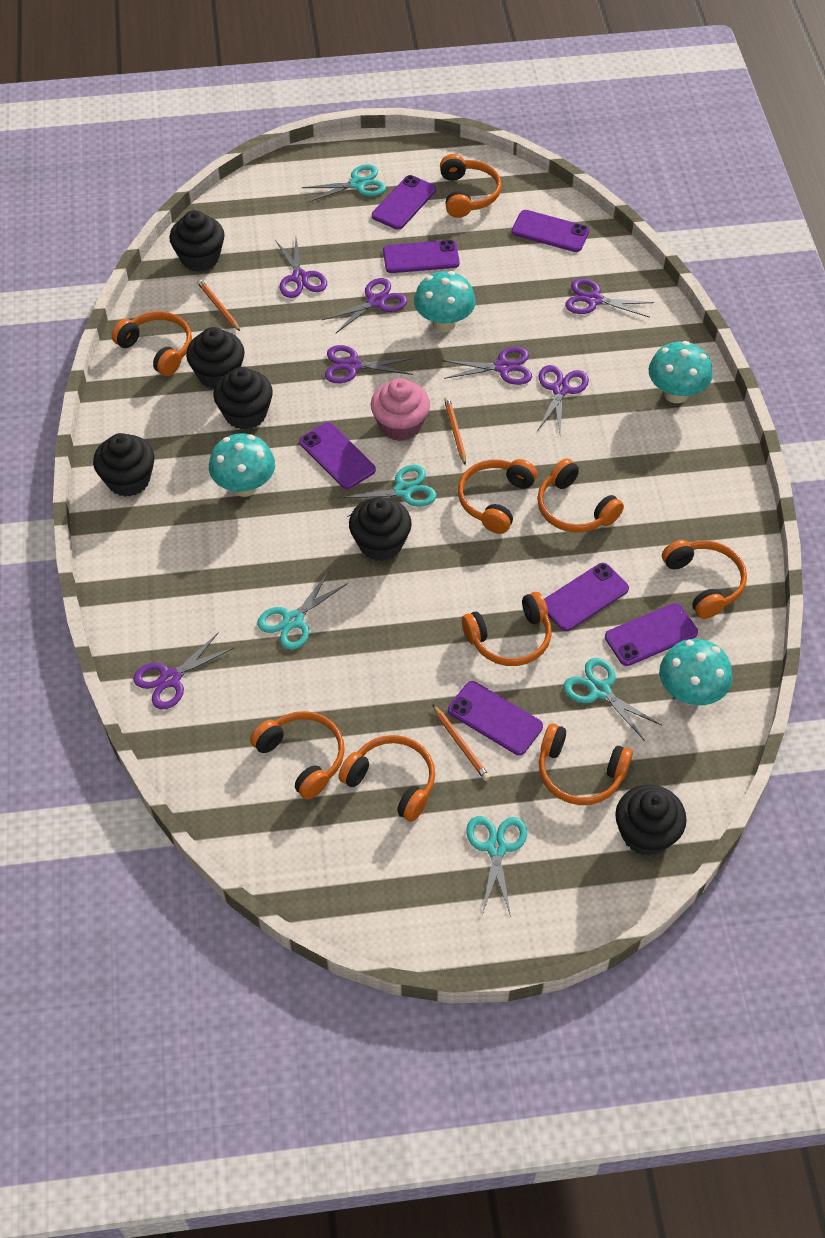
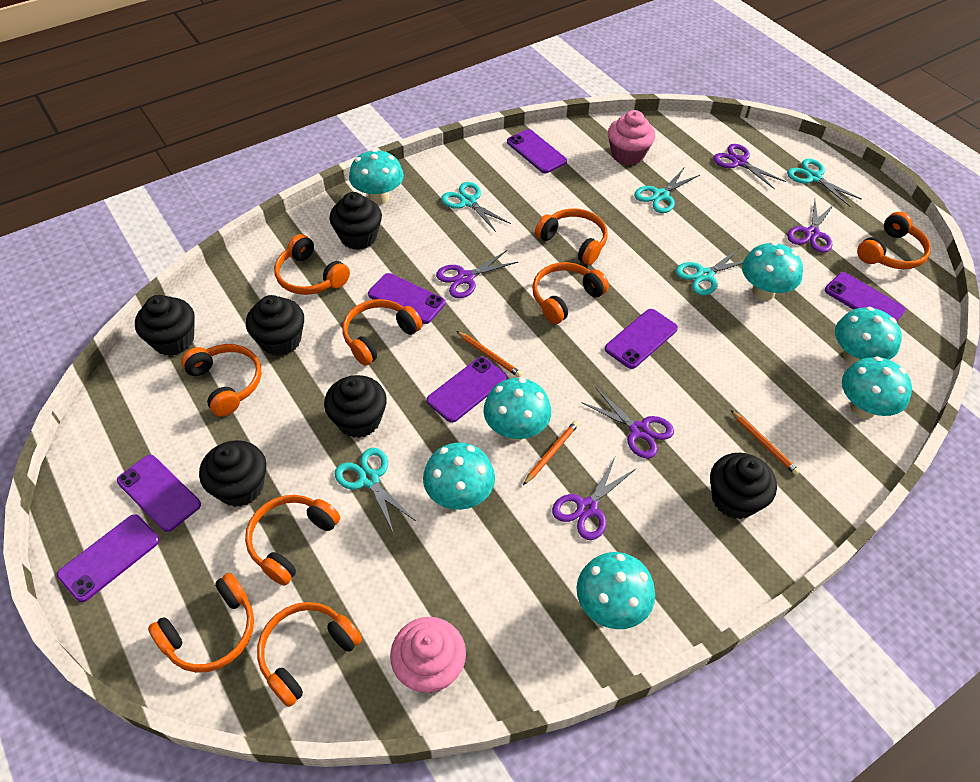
pink cupcake: [371,378,430,441] = 1 -> [390,617,466,693] [608,110,655,165] = 2
purple scissors: [133,632,234,709] [275,238,327,298] [322,278,408,334] [325,345,414,383] [442,346,532,385] [537,365,589,433] [565,278,654,318] = 7 -> [436,250,518,298] [552,457,637,540] [581,387,674,459] [713,144,786,190] [787,200,835,253] = 5
turquoise mushroom: [209,433,275,497] [414,271,476,332] [649,341,713,403] [659,639,733,705] = 4 -> [349,149,404,205] [423,443,495,510] [484,378,551,441] [577,552,655,629] [742,242,803,301] [835,306,902,366] [842,356,912,419] = 7

